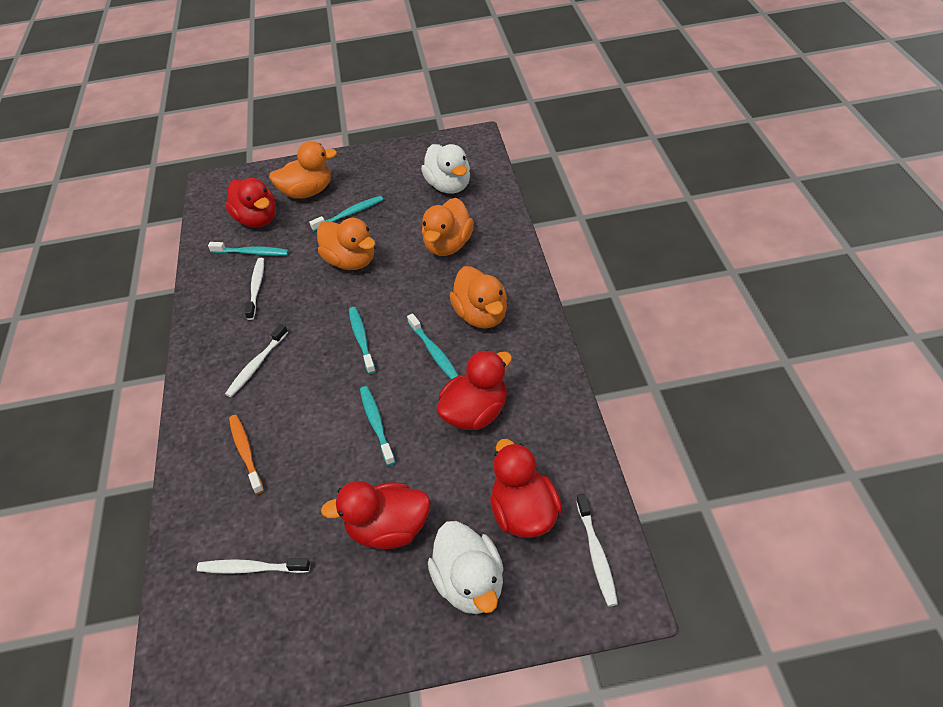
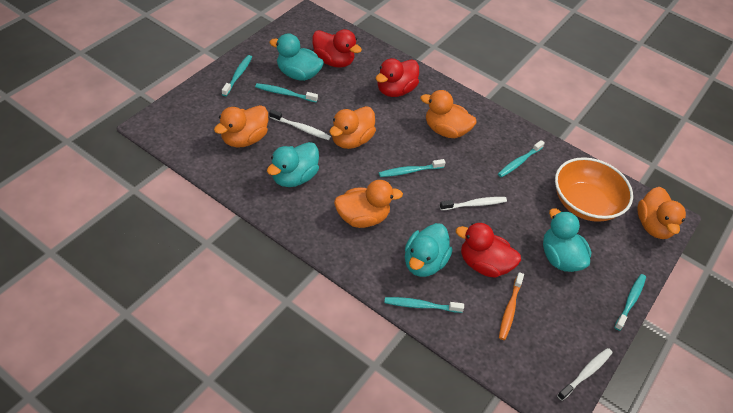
orange bowl: none = 0 -> [555,157,633,222] = 1
orange duck: [269,141,337,199] [317,218,375,270] [422,198,474,256] [450,266,507,329] = 4 -> [214,105,268,148] [329,106,376,149] [334,180,403,228] [421,90,476,138] [637,187,686,239] = 5
red duck: [225,178,276,227] [321,481,430,549] [436,350,512,430] [490,439,562,538] = 4 -> [312,29,362,68] [376,58,419,97] [456,223,521,278] = 3
turquoise duck: none = 0 -> [267,142,319,187] [269,33,324,81] [405,223,453,277] [543,208,591,272] = 4
turquoise toothbrush: [208,242,289,256] [309,196,383,231] [349,307,376,374] [360,386,395,466] [407,313,459,380] = 5 -> [222,55,252,96] [255,83,318,102] [379,159,445,177] [384,297,464,313] [498,140,545,177] [614,274,646,331] = 6
white duck: [421,144,470,194] [428,521,504,614] = 2 -> none = 0
white toothbrush: [197,558,310,574] [225,324,288,397] [245,258,264,320] [576,494,618,607] = 4 -> [269,110,331,140] [440,197,507,210] [557,348,613,401] = 3

